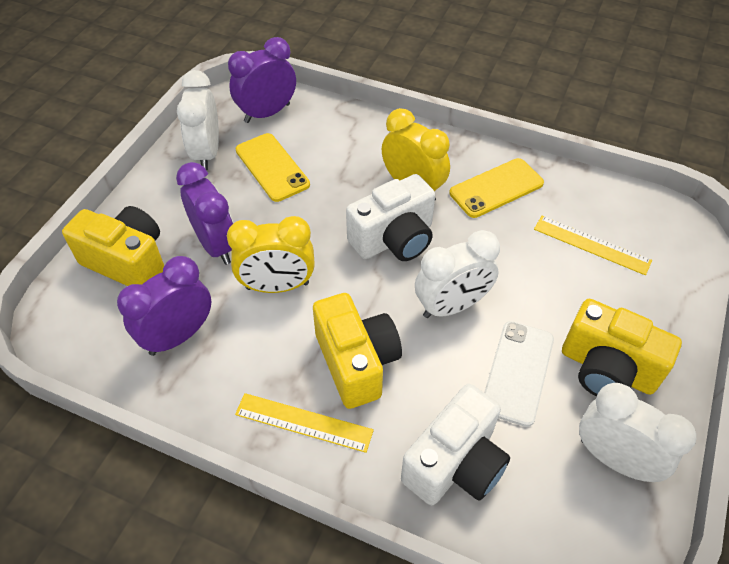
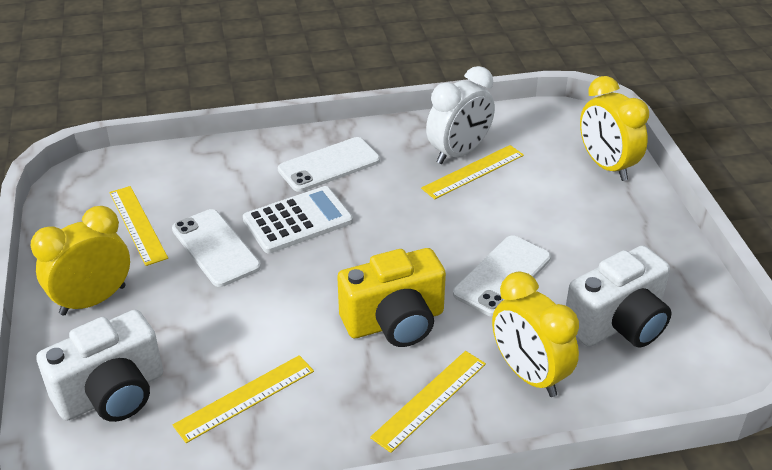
purple clock: [117,256,212,356] [176,162,233,265] [228,37,296,123] = 3 -> none = 0
white calculator: none = 0 -> [243,186,353,253] = 1
white clock: [177,70,219,170] [415,230,500,318] [579,383,696,482] = 3 -> [426,66,495,164] = 1
white phone: [484,321,554,427] = 1 -> [172,209,261,287] [278,137,380,192] [453,235,551,317] = 3
yellow camera: [62,206,164,286] [313,293,402,409] [562,299,682,397] = 3 -> [337,248,446,347] = 1
yellow clock: [227,216,315,293] [382,108,450,200] = 2 -> [31,206,130,315] [492,272,579,397] [580,76,649,181] = 3
yellow phone: [236,133,310,202] [449,158,544,218] = 2 -> none = 0
yellow ruler: [235,393,374,453] [534,216,652,275] = 2 -> [109,186,168,266] [173,355,314,443] [370,351,486,453] [421,145,524,199] = 4

